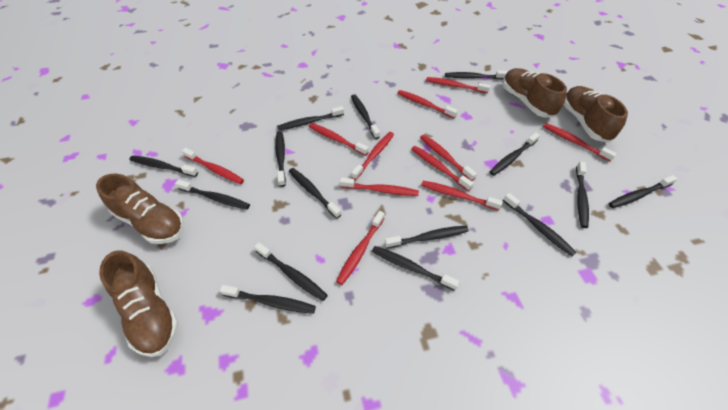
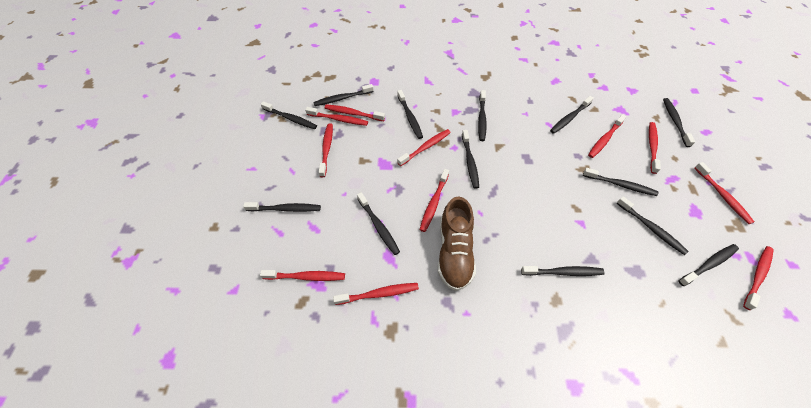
black toothbrush: [129,156,198,177] [175,180,250,210] [220,285,316,314] [254,242,328,301] [275,131,286,187] [277,106,344,130] [289,168,341,219] [351,94,380,139] [372,246,459,291] [385,226,469,249] [445,71,508,80] [490,132,540,176] [503,193,576,256] [576,161,589,228] [609,175,677,208] = 15 -> [243,202,321,212] [261,101,317,129] [313,84,374,106] [357,192,400,255] [397,90,423,139] [462,130,479,189] [478,90,487,141] [521,266,605,276] [550,96,594,134] [583,168,658,196] [617,196,689,255] [663,98,695,147] [678,244,739,286] = 13
brown shoe: [96,174,184,244] [99,250,179,357] [503,68,567,117] [564,86,628,143] = 4 -> [438,197,476,291] = 1

